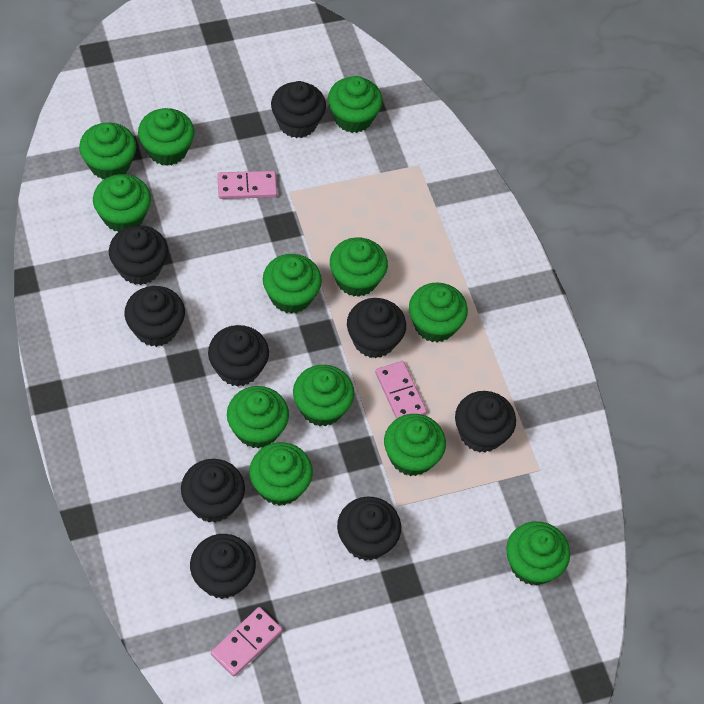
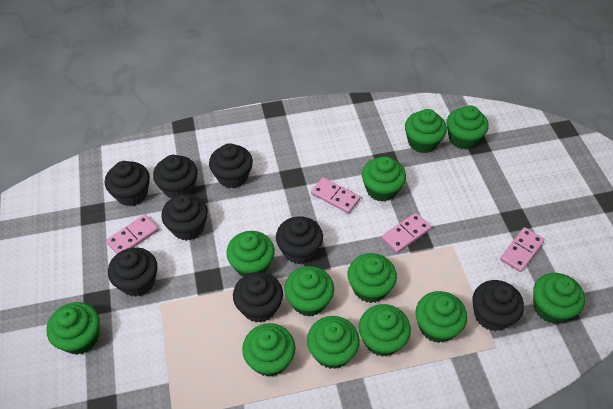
black cupcake: [109,225,168,285] [124,286,185,347] [181,459,245,523] [190,534,256,599] [208,325,269,387] [271,81,326,138] [337,496,401,561] [347,298,406,358] [455,391,516,453] = 9 -> [105,161,150,206] [108,247,157,297] [153,155,198,198] [161,194,208,241] [209,143,253,188] [233,272,283,323] [276,216,323,264] [472,280,524,331] = 8
pink domino: [211,607,282,677] [217,171,277,199] [375,361,427,419] = 3 -> [106,214,159,254] [311,177,360,214] [382,213,431,253] [500,227,545,272] = 4

